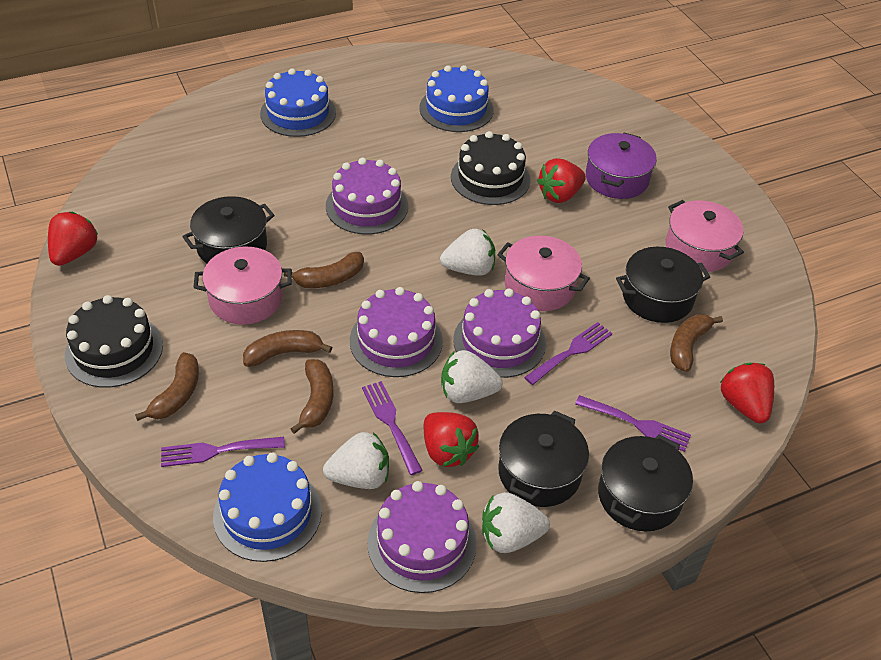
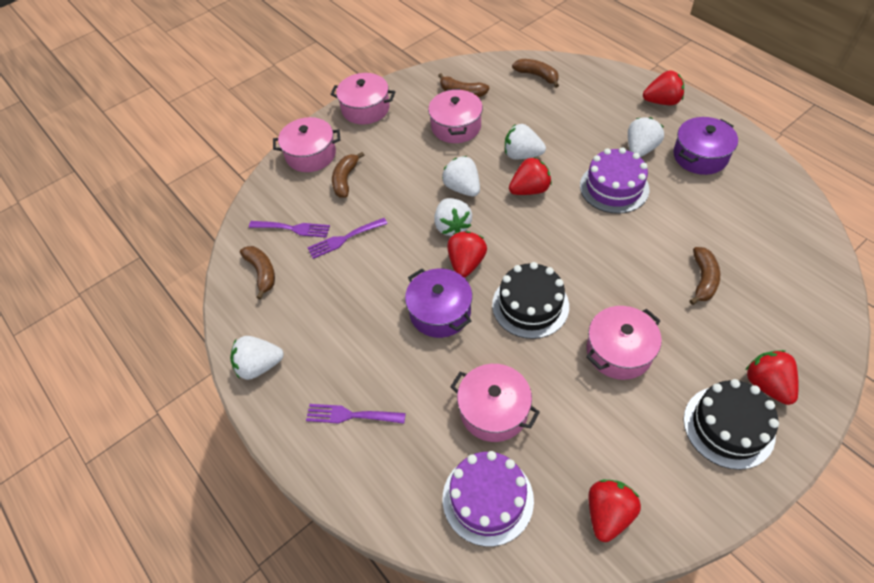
black pot: [182,196,275,263] [498,411,589,507] [598,434,693,532] [616,247,710,323] = 4 -> none = 0
blue cake: [213,452,322,562] [260,68,336,137] [419,65,494,132] = 3 -> none = 0
pink pot: [193,247,292,325] [497,236,590,311] [666,200,744,272] = 3 -> [273,117,340,172] [330,73,395,124] [428,88,483,143] [450,364,540,442] [586,306,662,380] = 5
purple cake: [326,158,408,234] [350,287,443,377] [367,481,477,593] [453,289,546,378] = 4 -> [443,451,534,547] [580,147,649,214] = 2
purple fork: [161,437,285,467] [362,381,423,475] [524,322,612,385] [575,395,691,452] = 4 -> [249,221,330,238] [306,404,406,424] [307,218,388,259] = 3
purple pot: [586,133,657,199] = 1 -> [405,268,472,338] [673,117,738,175] = 2
red strawberry: [48,212,98,266] [424,412,479,467] [537,158,586,203] [720,362,774,423] = 4 -> [447,231,487,278] [509,157,552,195] [588,480,641,542] [643,70,684,105] [746,350,799,405] = 5
white strawberry: [323,432,389,489] [440,229,495,276] [441,350,503,403] [482,492,550,553] = 4 -> [230,336,284,380] [434,198,472,236] [442,156,480,196] [505,124,546,160] [628,117,664,157] = 5

